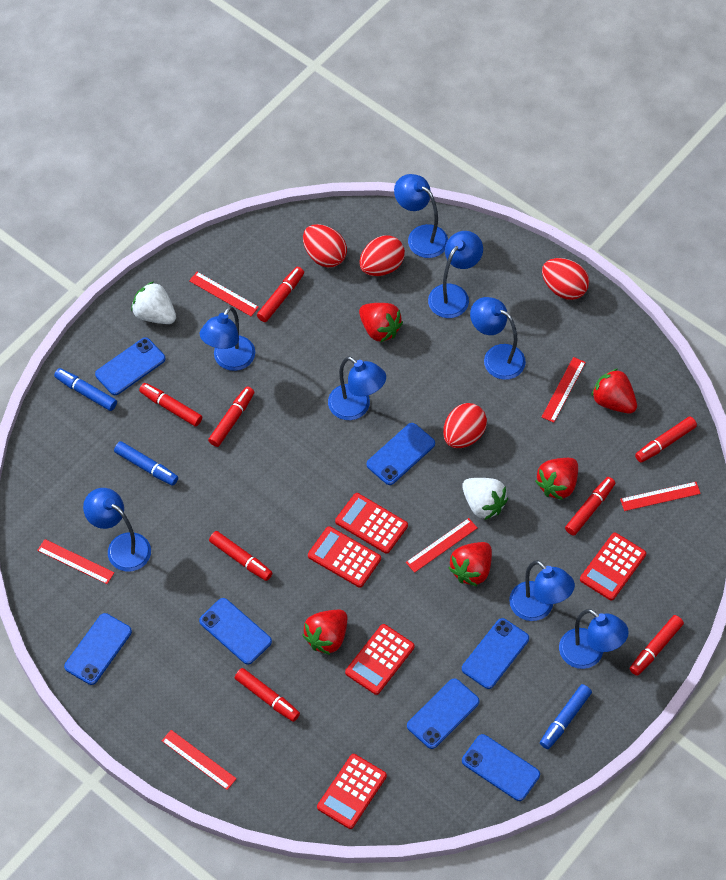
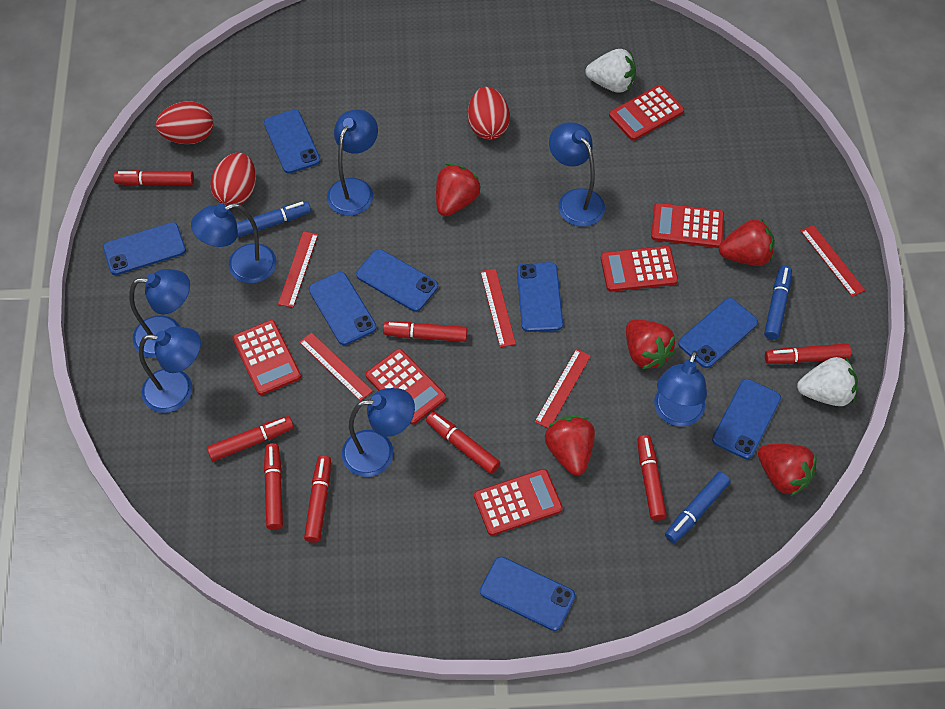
blue lamp: [83,488,151,572] [200,306,255,371] [328,356,386,420] [394,174,448,258] [428,231,483,318] [470,297,526,380] [509,560,575,621] [559,609,629,669] = 8 -> [129,269,190,358] [139,326,201,413] [191,203,277,283] [327,109,378,216] [342,388,415,477] [549,122,605,227] [654,350,707,427] = 7
blue phone: [64,613,132,685] [95,337,166,395] [199,598,272,665] [366,423,435,485] [407,678,480,749] [462,618,529,689] [462,734,540,801] = 7 -> [103,222,186,275] [264,109,321,174] [309,272,377,345] [356,249,438,312] [480,557,575,631] [517,262,563,332] [678,298,758,368] [712,379,781,459] = 8
red calculator: [308,526,381,588] [317,754,387,829] [335,493,408,554] [345,624,415,695] [580,533,646,600] = 5 -> [232,320,301,395] [366,349,446,425] [474,469,563,536] [601,246,678,292] [609,85,684,141] [651,203,724,248] = 6
red egg: [303,224,347,268] [359,235,405,276] [443,403,487,448] [542,258,589,300] = 4 -> [156,101,213,144] [210,153,256,206] [468,87,510,140] = 3
red ruler: [37,539,114,584] [162,730,237,790] [189,272,259,316] [406,518,477,573] [542,357,586,423] [620,482,701,511] = 6 -> [278,231,318,308] [299,332,373,401] [480,268,516,347] [535,349,591,428] [801,225,865,297] = 5

